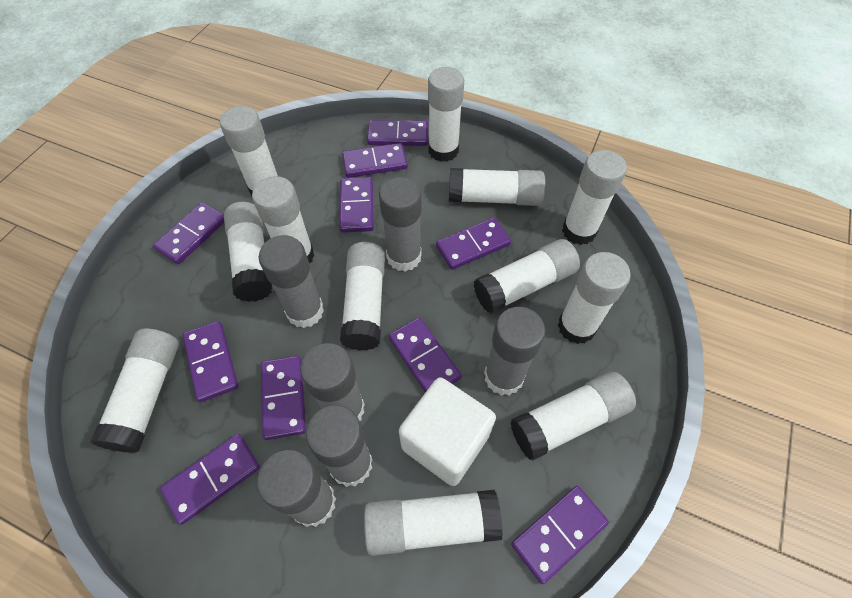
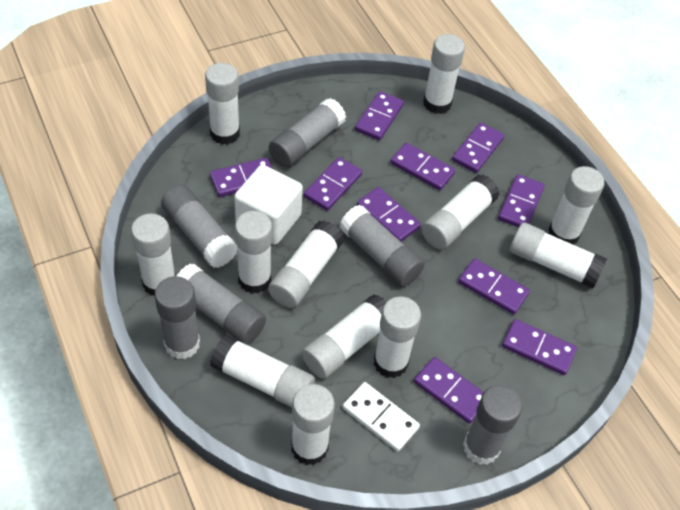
white domino: none = 0 -> [343,382,420,451] = 1

